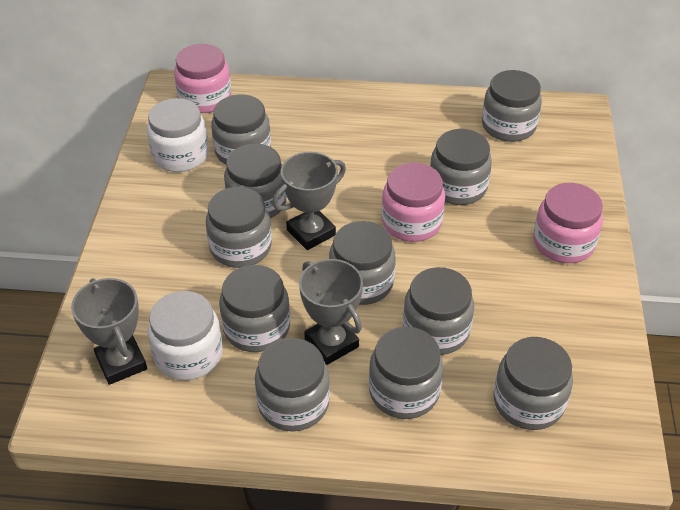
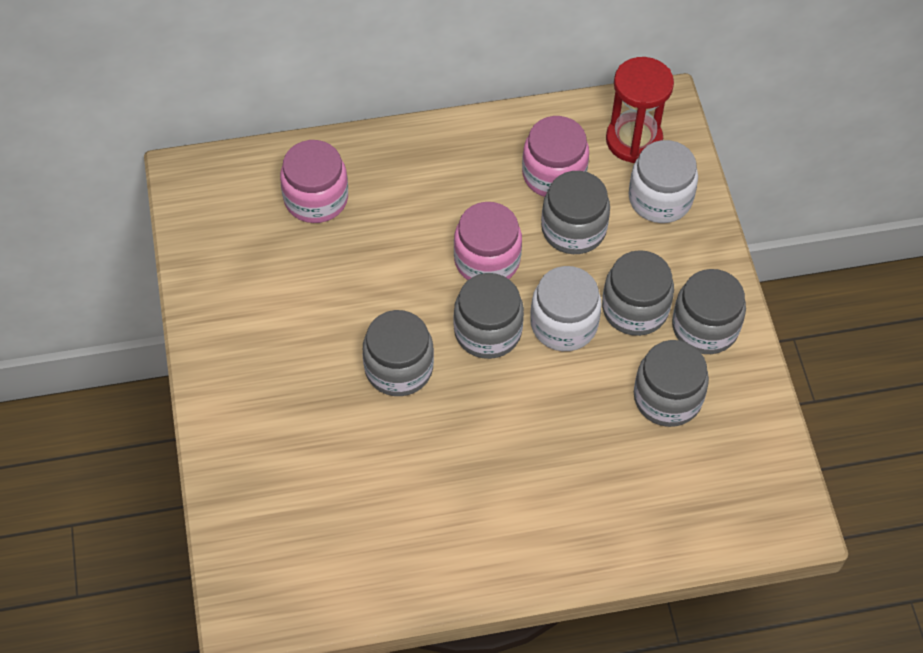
grey jar: [206,187,272,268] [211,95,271,164] [219,265,290,352] [224,144,287,218] [255,338,330,431] [329,221,396,305] [369,327,443,419] [403,267,474,355] [430,129,492,205] [482,70,542,142] [494,337,573,430] = 11 -> [363,310,434,396] [453,273,524,359] [541,171,610,254] [602,250,674,336] [634,340,709,427] [672,269,746,354] = 6
grey trophy: [71,278,147,385] [272,152,346,250] [299,259,363,365] = 3 -> none = 0
red hourglass: none = 0 -> [606,57,674,163] = 1

